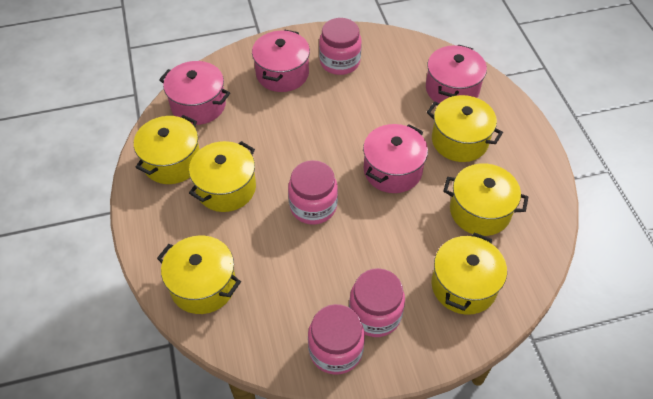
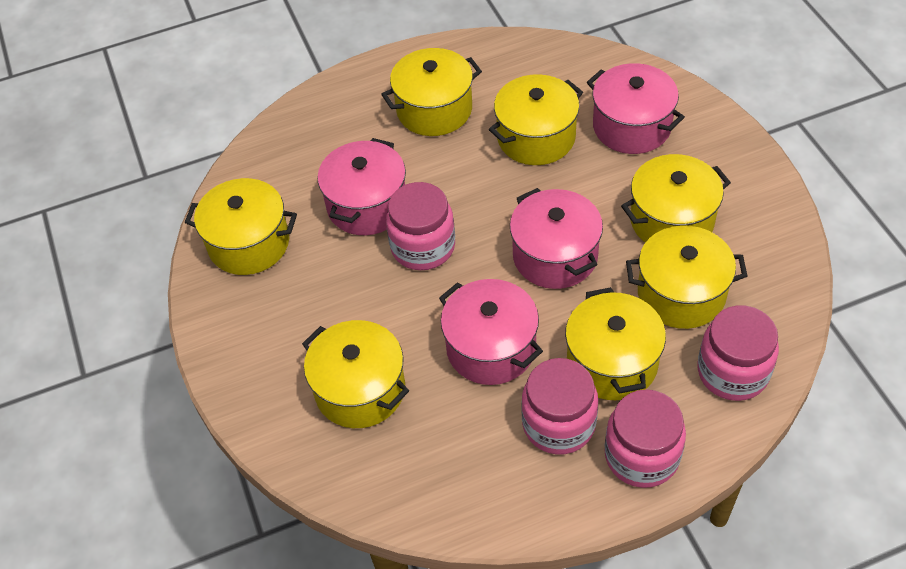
yellow pot: [134,115,200,184] [157,236,241,314] [189,141,256,212] [427,95,503,162] [432,232,507,315] [443,163,528,236] = 6 -> [185,178,297,275] [302,320,409,428] [381,48,482,136] [489,74,583,165] [565,287,666,400] [621,154,731,243] [626,226,747,329] = 7

